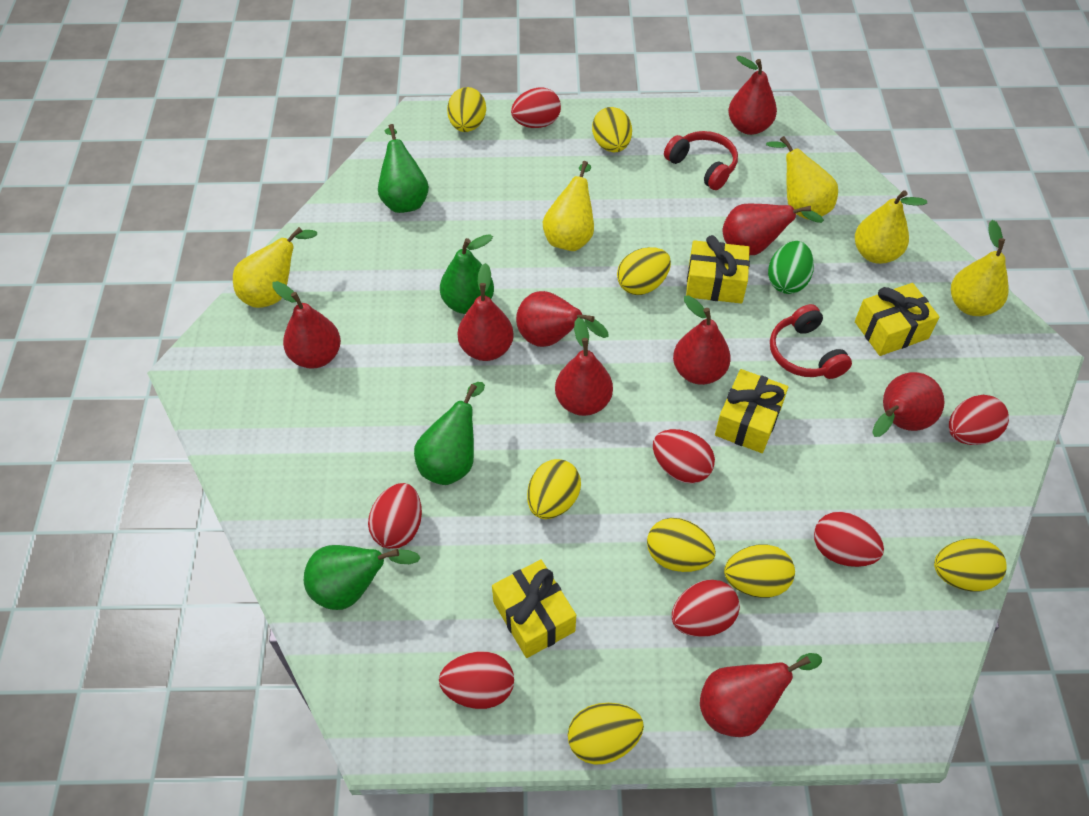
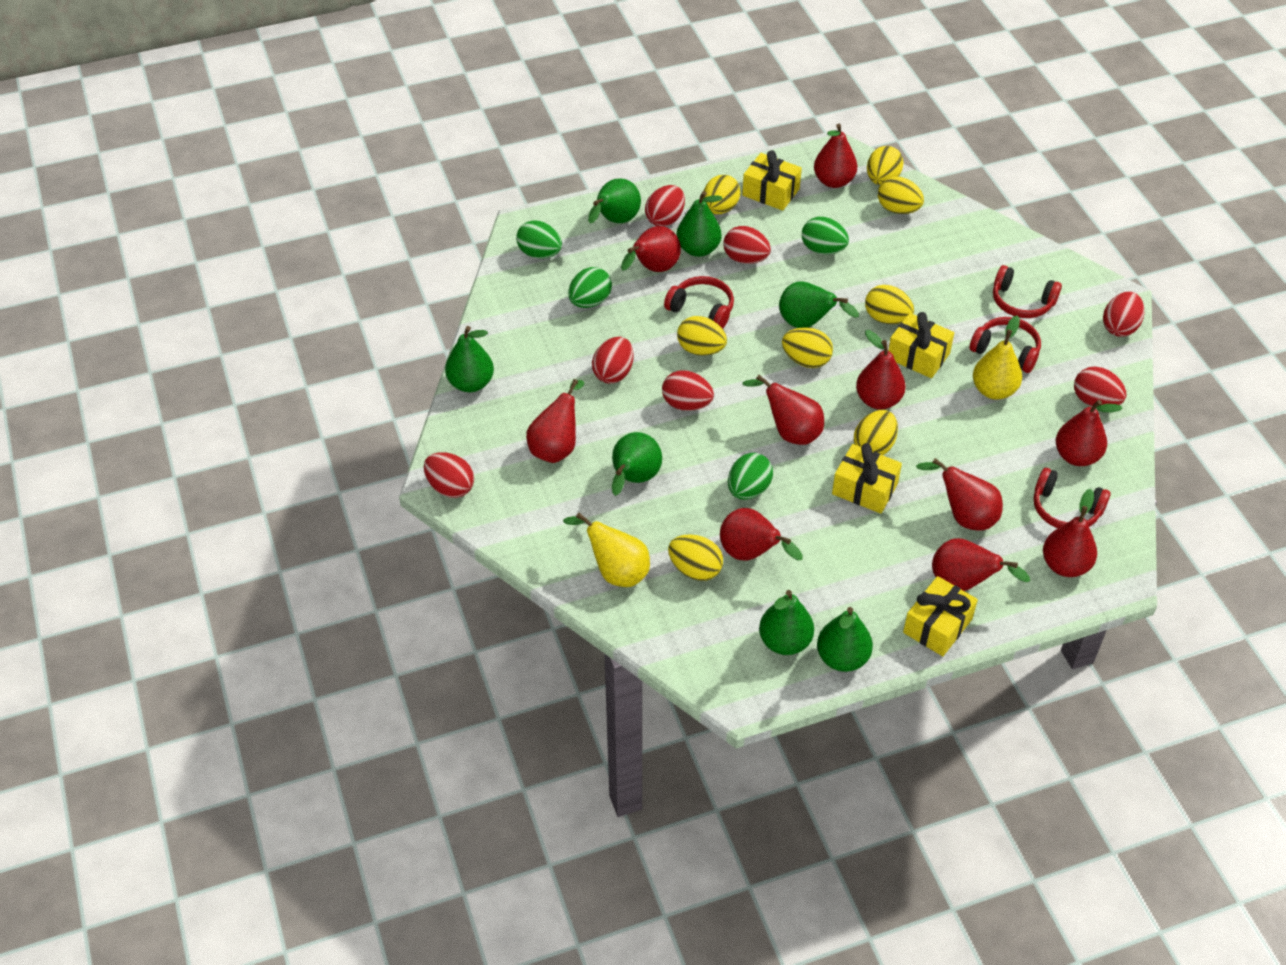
green egg: [768,241,814,294] = 1 -> [516,220,562,259] [568,267,612,308] [728,453,773,500] [802,217,849,255] = 4
green pear: [304,545,421,610] [378,124,429,213] [414,382,485,485] [440,234,494,314] = 4 -> [445,326,494,392] [588,178,641,224] [612,432,662,496] [677,191,723,257] [759,590,814,655] [779,281,859,328] [817,607,873,672] = 7
red headphones: [664,131,738,190] [770,304,852,379] = 2 -> [664,276,734,329] [970,317,1041,373] [993,265,1062,318] [1034,468,1111,528] = 4
red pear: [272,281,341,369] [458,263,514,361] [516,291,609,347] [555,317,613,416] [673,295,731,385] [700,653,822,737] [722,204,824,255] [728,56,777,135] [872,372,944,437] = 9 -> [526,379,584,463] [621,226,681,272] [720,508,803,560] [742,375,824,445] [814,124,857,188] [856,330,906,410] [916,458,1003,531] [932,538,1030,591] [1043,489,1097,577] [1056,400,1123,466] = 10
yellow pear: [233,227,317,308] [543,161,594,251] [766,136,838,220] [855,190,927,264] [951,220,1009,316] = 5 -> [563,513,650,587] [973,315,1022,400] = 2

